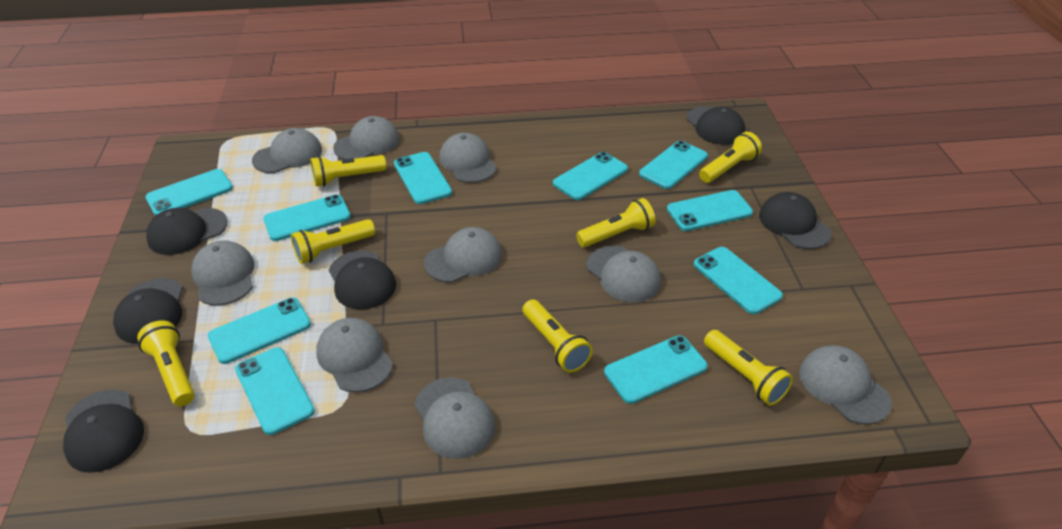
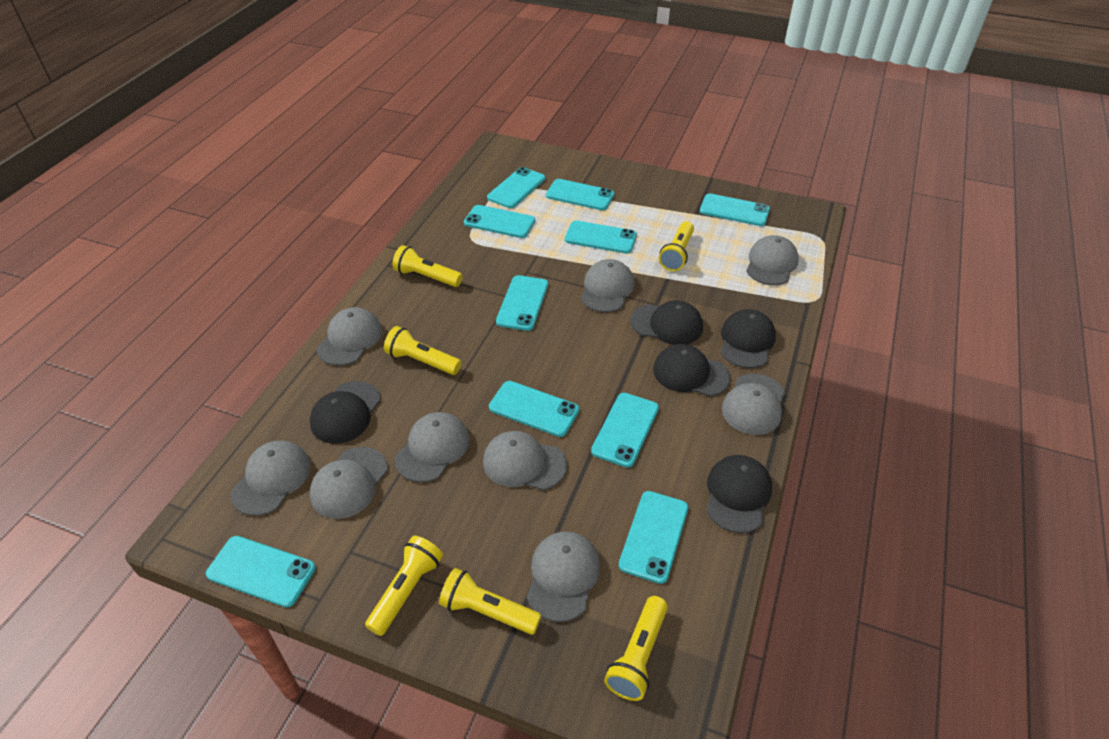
black cap: [63,389,144,473] [113,278,183,344] [146,208,228,255] [329,251,396,310] [686,106,745,145] [759,192,832,249] = 6 -> [310,381,381,444] [630,300,703,345] [653,344,731,397] [707,455,772,533] [721,309,776,368] = 5
yellow flashlight: [137,320,195,407] [291,219,375,264] [311,155,386,187] [522,299,593,373] [576,198,655,247] [699,132,762,183] [704,330,793,406] = 7 -> [365,536,443,636] [384,326,461,375] [392,245,462,287] [439,568,542,635] [604,596,668,701] [659,221,694,271] = 6

